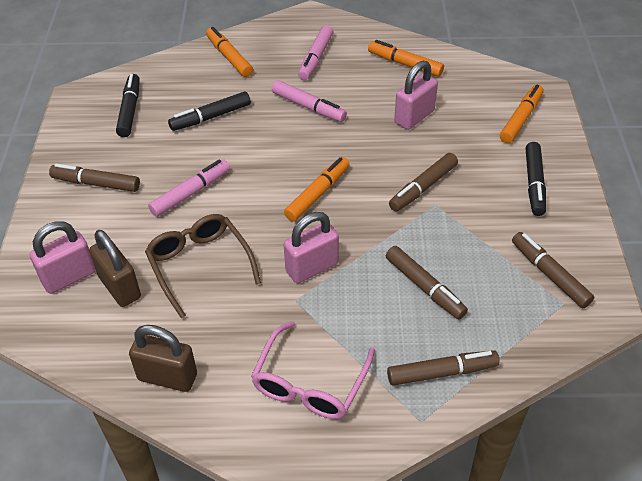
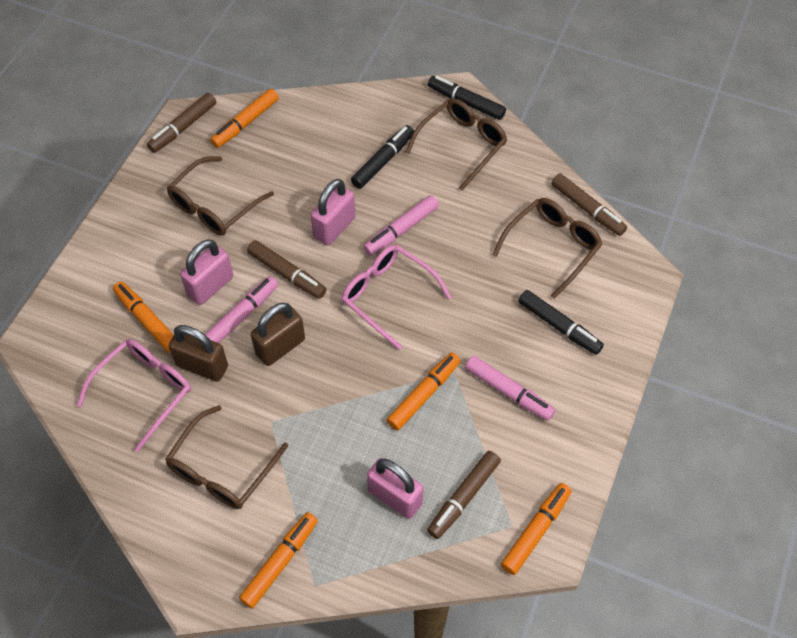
brown glasses: [145,214,261,318] = 1 -> [165,405,288,509] [167,156,274,236] [405,98,507,191] [492,198,603,299] = 4
brown marker: [49,164,140,192] [386,246,468,319] [387,350,500,385] [389,153,458,211] [512,232,594,308] = 5 -> [147,93,216,153] [247,240,326,299] [427,451,501,539] [551,173,627,236] = 4
orange marker: [206,27,253,77] [284,157,349,222] [368,40,444,77] [500,85,544,143] = 4 -> [113,281,174,352] [210,89,279,148] [239,512,318,609] [387,353,460,431] [501,483,572,575] = 5
pink glasses: [251,321,375,419] = 1 -> [77,339,191,452] [341,245,452,350] = 2

